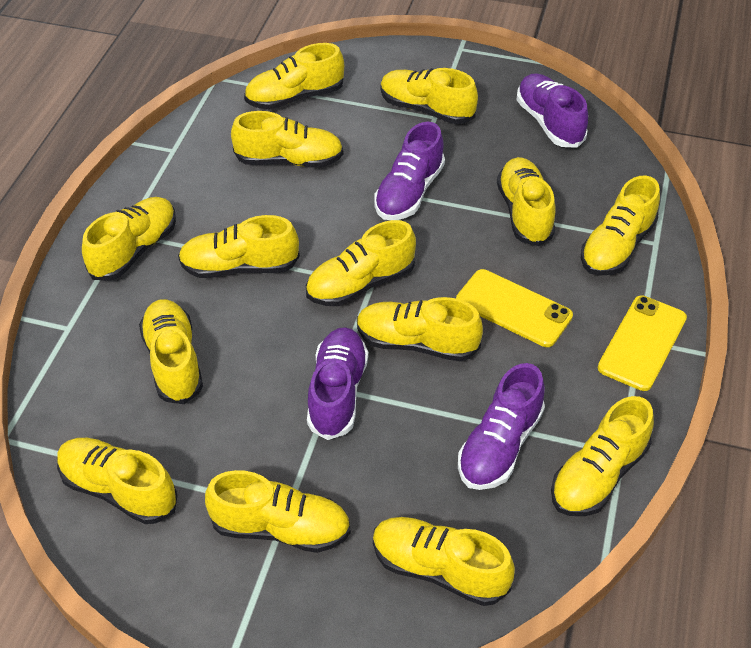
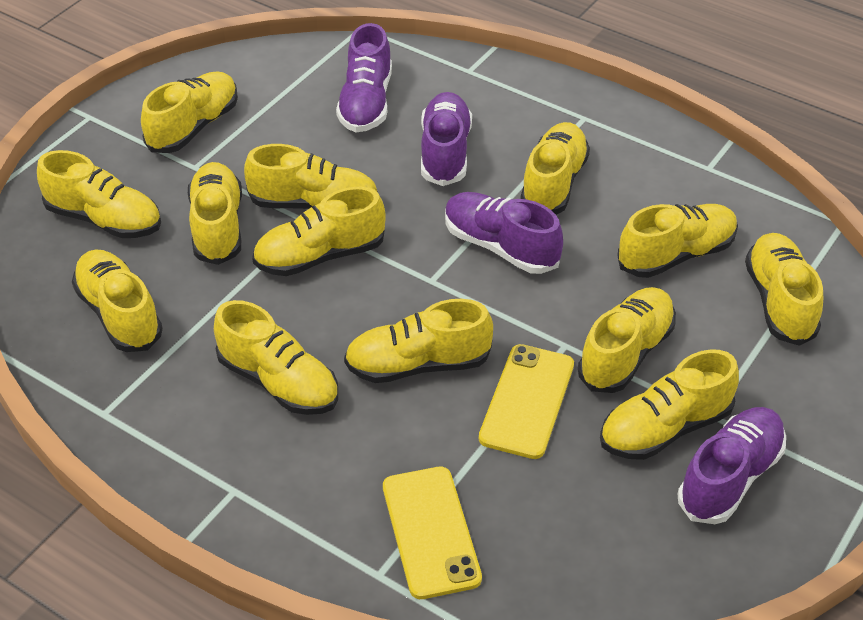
yellow shoe: [57,438,178,524] [82,197,176,281] [139,299,203,404] [178,215,300,278] [205,470,351,553] [231,111,343,168] [244,43,344,110] [306,220,416,306] [357,297,483,361] [373,517,515,606] [380,68,478,124] [497,157,556,246] [551,396,654,516] [581,176,660,276] = 14 -> [37,150,161,238] [72,249,163,352] [141,71,238,153] [188,162,242,265] [214,300,338,415] [244,144,378,209] [252,187,386,276] [344,299,493,383] [520,122,590,215] [578,287,676,393] [600,349,739,460] [617,204,738,278] [745,233,823,346] = 13

